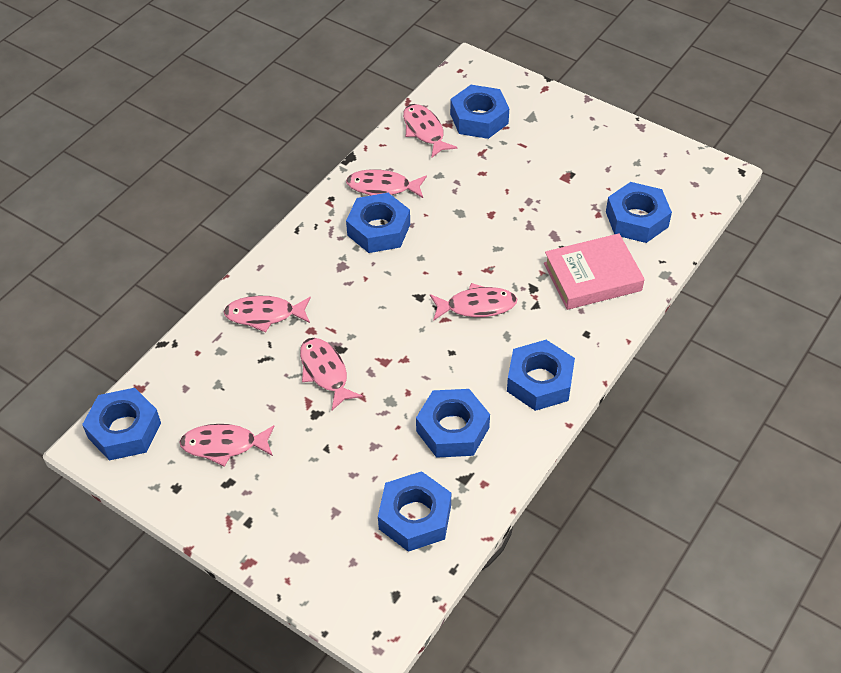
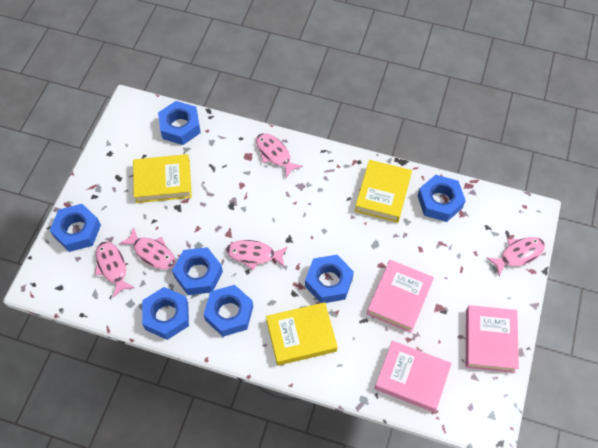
pink book: [544,233,645,310] = 1 -> [367,260,434,333] [375,341,452,412] [466,305,519,373] = 3
pink fish: [179,424,275,467] [223,296,311,333] [300,338,363,410] [346,169,427,198] [403,104,457,158] [430,283,517,321] = 6 -> [95,241,135,298] [119,228,175,269] [226,240,288,270] [256,133,303,178] [486,237,545,276] = 5
yellow book: none = 0 -> [133,154,192,203] [266,302,338,366] [355,160,412,223] = 3

